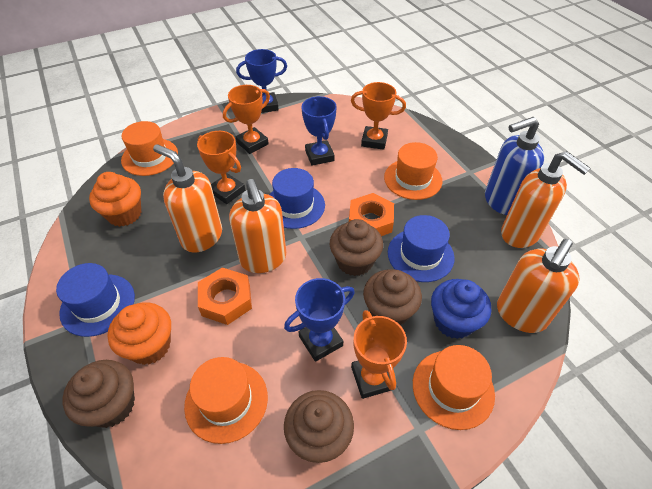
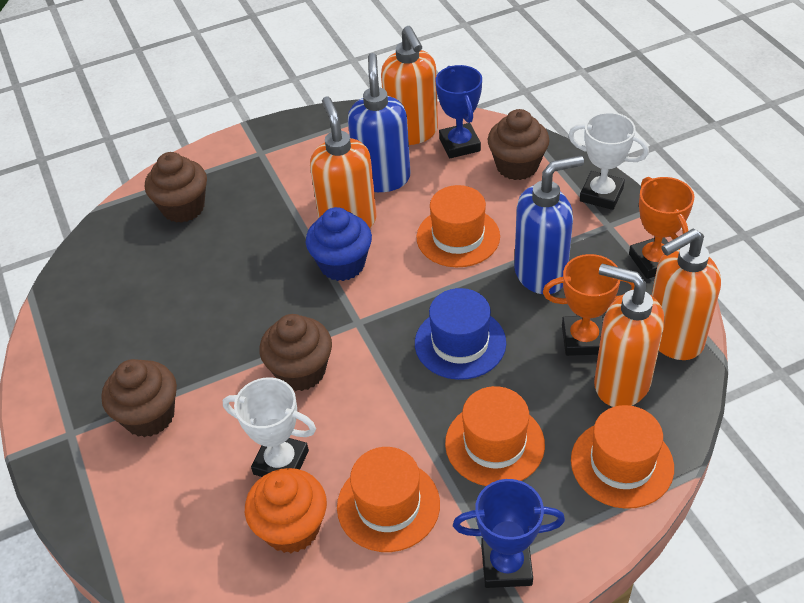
blue hat: [56,263,135,337] [269,168,325,229] [388,215,455,282] = 3 -> [415,288,506,380] = 1
blue soap dispenser: [485,117,544,215] = 1 -> [348,53,411,192] [514,155,584,294] = 2
blue trophy: [236,49,287,113] [284,278,355,362] [301,96,337,166] = 3 -> [436,65,482,158] [453,479,565,588] = 2
orange cupcake: [89,172,141,227] [107,302,171,365] = 2 -> [245,468,327,553] = 1
orange nut: [198,267,252,325] [349,193,394,236] = 2 -> none = 0
orange trophy: [197,131,245,204] [223,85,270,154] [351,82,406,150] [351,310,407,399] = 4 -> [543,254,635,356] [629,177,694,279] = 2
white trophy: none = 0 -> [223,377,316,477] [568,112,649,210] = 2

